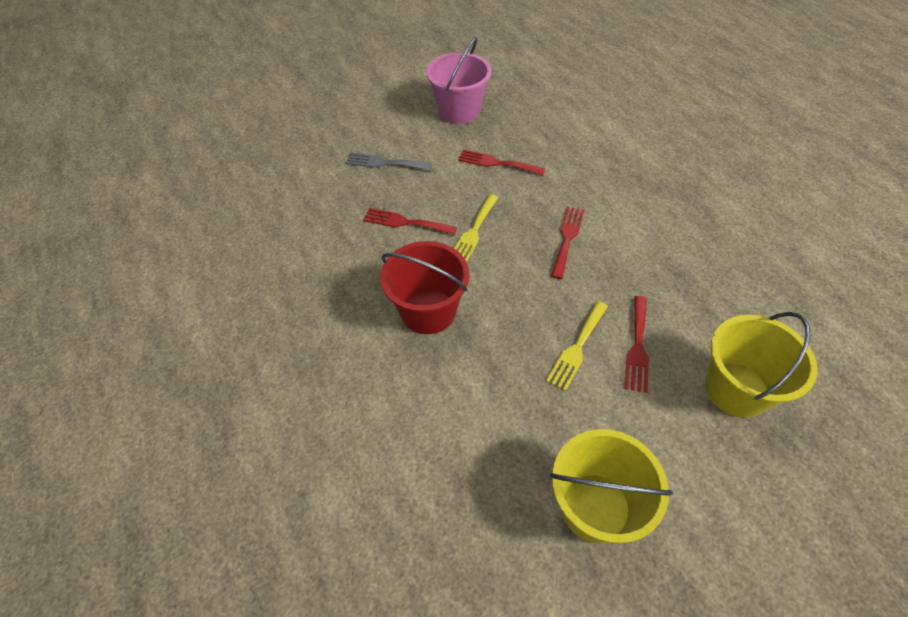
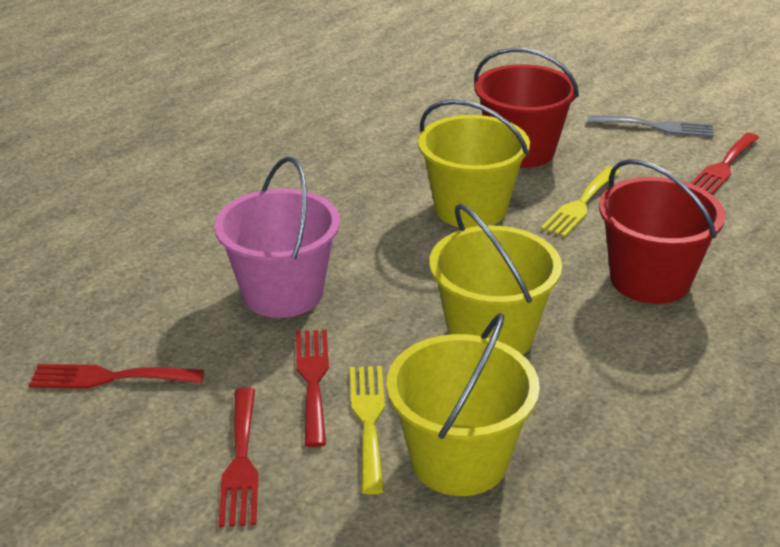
red bucket: [380,241,470,334] = 1 -> [474,48,579,168] [599,159,725,304] = 2
yellow bucket: [550,429,673,544] [705,312,818,418] = 2 -> [387,313,540,496] [418,100,530,228] [429,204,562,355] = 3

